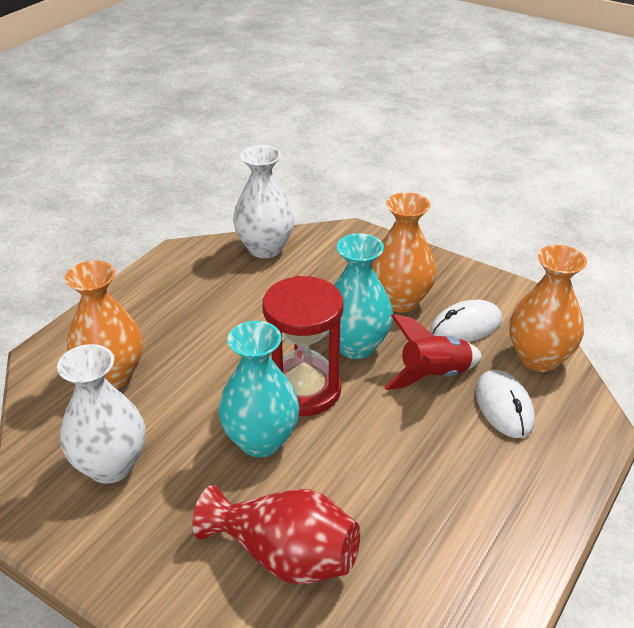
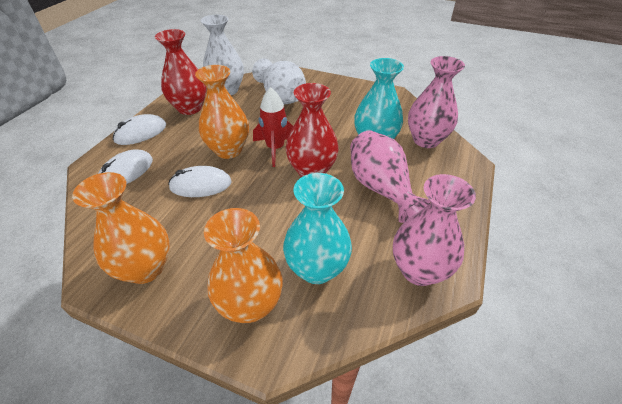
pink vase: none = 0 -> [350,130,430,223] [393,174,476,286] [408,56,465,148] = 3
red hourglass: [262,276,344,416] = 1 -> none = 0
red vase: [193,485,360,584] = 1 -> [155,29,206,115] [286,83,339,177] = 2
white mouse: [430,300,502,342] [476,370,535,438] = 2 -> [98,150,153,184] [113,114,166,145] [168,166,232,197] = 3

